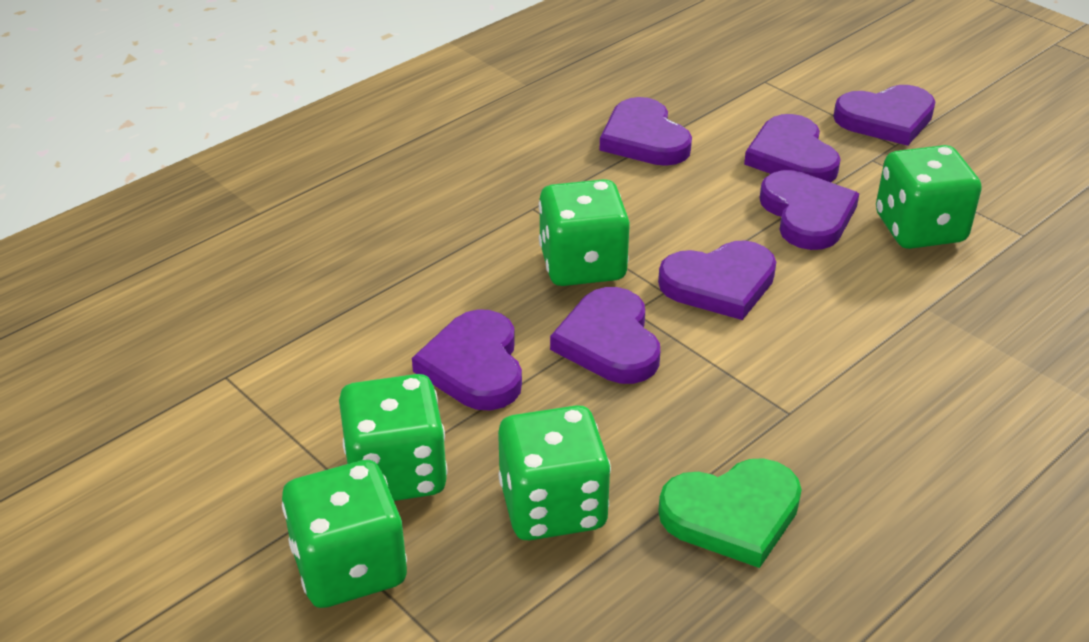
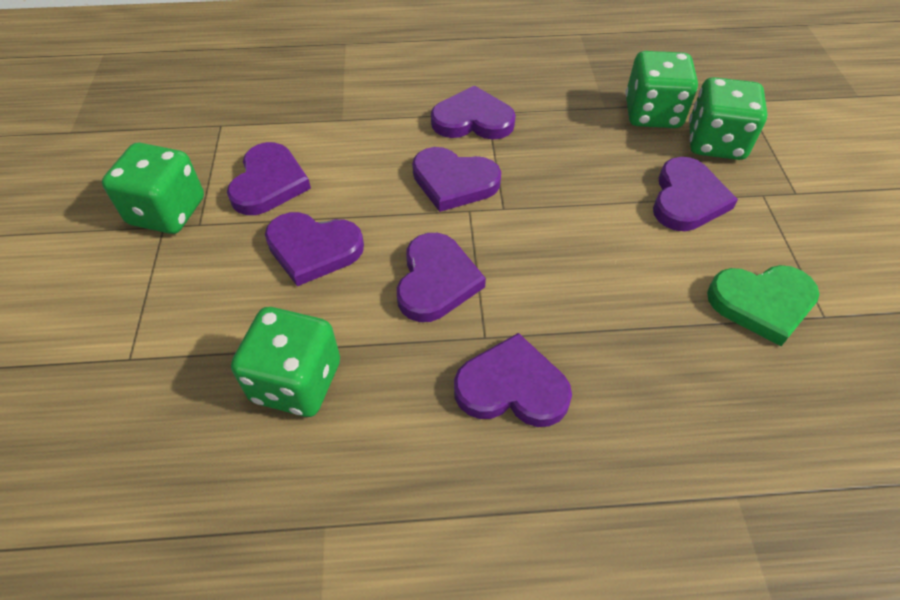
green dice: [282,460,407,608] [339,374,448,501] [498,405,611,540] [539,179,630,286] [876,145,982,249] = 5 -> [102,143,204,234] [231,307,340,417] [625,51,698,128] [689,77,767,160] = 4

